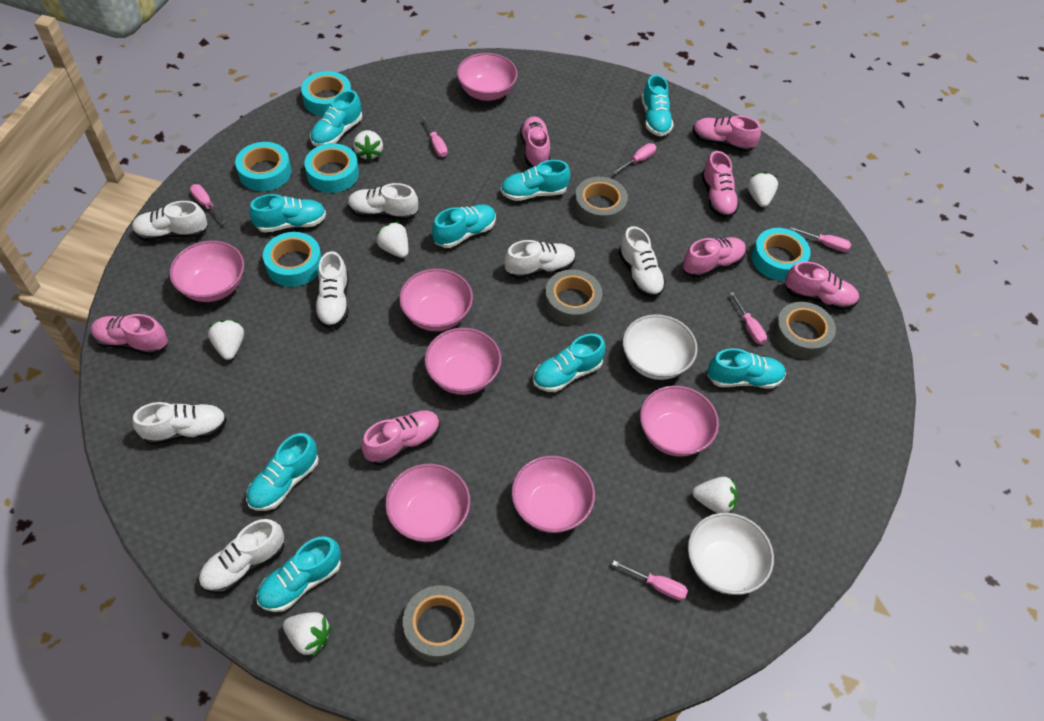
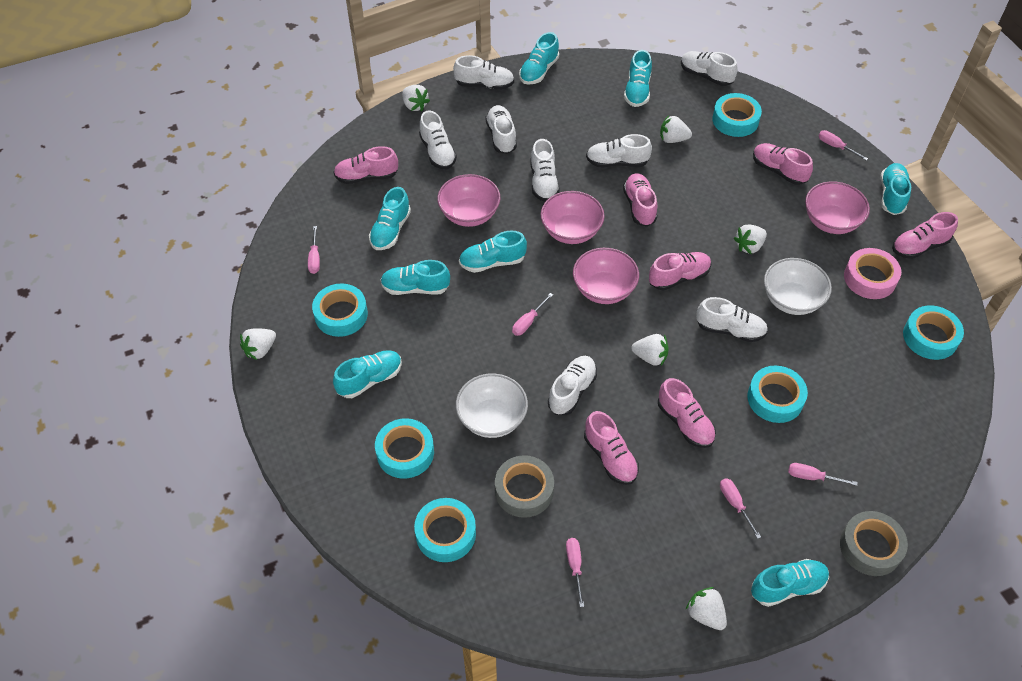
grey tape: [403,585,474,663] [544,269,602,326] [574,177,628,227] [773,302,836,359] = 4 -> [495,455,554,518] [840,511,908,576] = 2
pink bowl: [169,241,244,302] [385,464,470,542] [399,269,473,331] [424,328,502,395] [457,53,518,101] [511,455,595,533] [640,385,719,457] = 7 -> [437,174,500,227] [541,191,605,244] [573,248,639,304] [805,181,870,234] = 4
pink tape: none = 0 -> [844,248,901,299] = 1
turquoise shoe: [246,433,319,511] [249,194,326,233] [256,536,341,612] [310,90,362,147] [432,204,496,248] [500,160,570,201] [533,334,606,392] [642,74,674,137] [707,348,786,389] = 9 -> [333,350,402,398] [369,187,411,250] [380,260,450,295] [459,231,527,273] [519,32,559,84] [624,50,652,107] [751,559,829,607] [881,163,911,215] = 8
turquoise tape: [235,142,291,191] [263,232,322,287] [301,71,351,116] [304,143,359,193] [752,228,811,281] = 5 -> [312,284,368,337] [375,418,434,479] [414,498,476,562] [712,93,762,137] [747,366,808,423] [903,306,964,360] = 6
white shoe: [132,201,208,241] [132,402,227,445] [199,519,284,594] [315,251,349,328] [348,183,418,220] [504,240,576,279] [619,226,666,297] = 7 -> [419,110,457,169] [453,55,514,90] [485,105,517,154] [530,139,560,202] [548,356,597,415] [586,134,652,167] [681,51,738,86] [696,297,768,342] = 8

